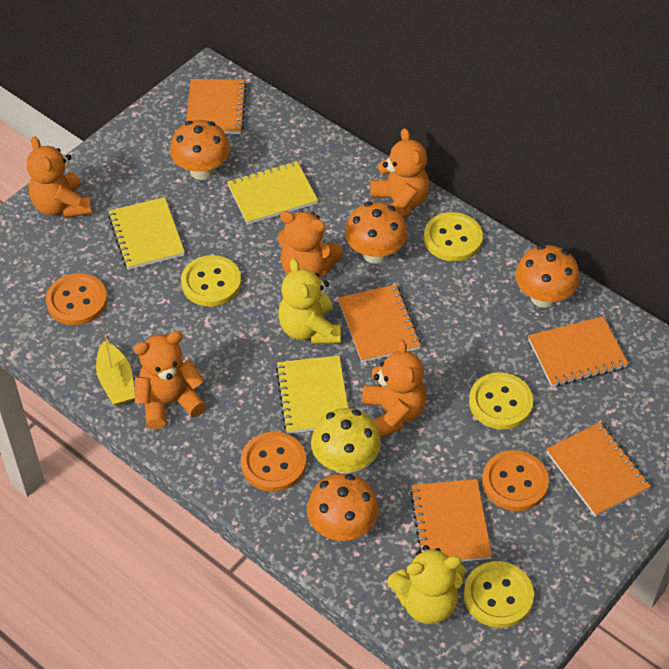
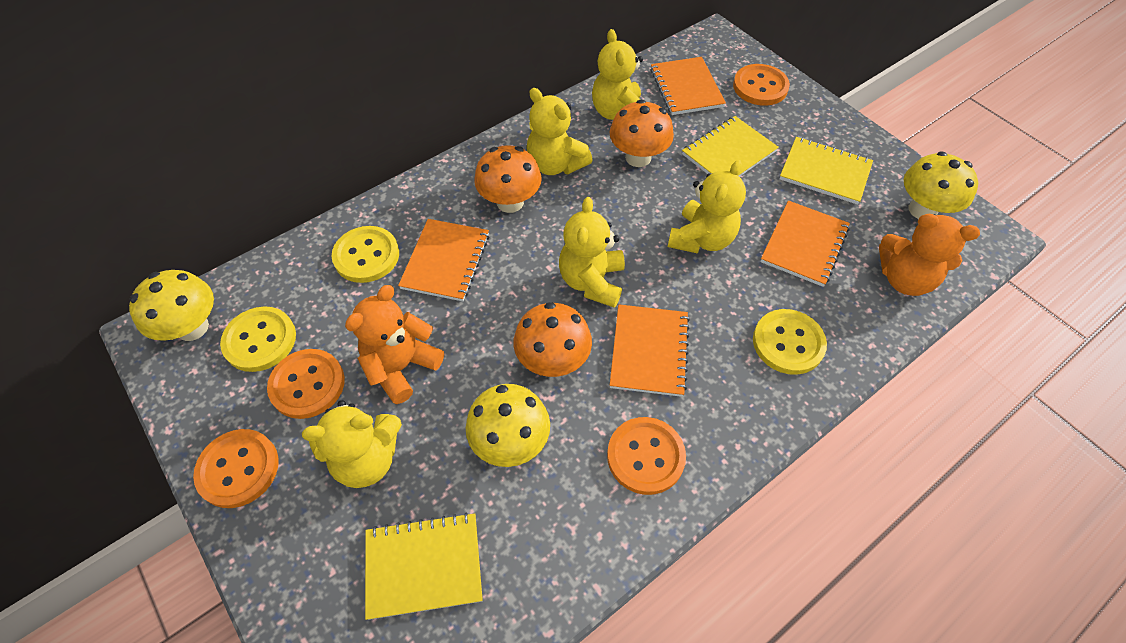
orange button: [46,273,108,325] [241,432,306,492] [482,450,549,511] = 3 -> [193,429,279,508] [267,349,345,419] [607,417,686,495] [733,64,790,106] = 4
orange mushroom: [170,120,230,180] [307,473,379,541] [345,202,408,264] [515,245,580,308] = 4 -> [474,145,542,213] [514,302,592,377] [610,100,674,167] = 3
orange notebook: [186,79,247,134] [338,284,421,362] [410,479,492,562] [528,316,628,387] [546,422,651,517] = 5 -> [398,219,489,301] [610,304,690,397] [650,57,726,115] [760,200,850,287] = 4
orange teddy bear: [27,136,92,218] [134,331,206,430] [278,211,342,278] [362,339,426,438] [370,128,429,218] = 5 -> [345,285,444,404] [879,214,980,296] = 2
yellow boat: [96,334,135,406] = 1 -> none = 0
yellow button: [181,255,241,306] [424,212,483,261] [464,561,534,628] [469,372,533,430] = 4 -> [220,306,296,372] [331,226,399,283] [753,309,827,375] = 3
yellow mushroom: [311,408,381,474] = 1 -> [129,270,214,341] [466,384,550,467] [904,151,978,219] = 3
yellow teddy bear: [278,258,341,344] [387,545,465,624] = 2 -> [302,400,402,488] [527,88,593,175] [559,197,625,308] [592,29,643,120] [668,160,746,254] = 5

